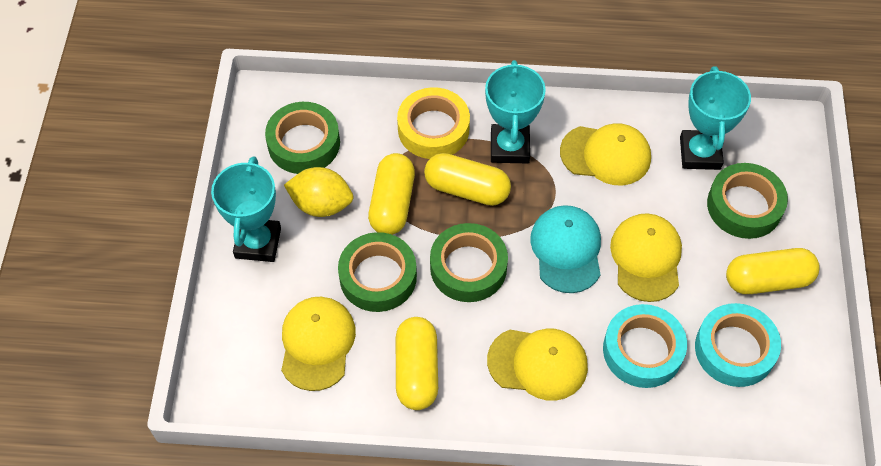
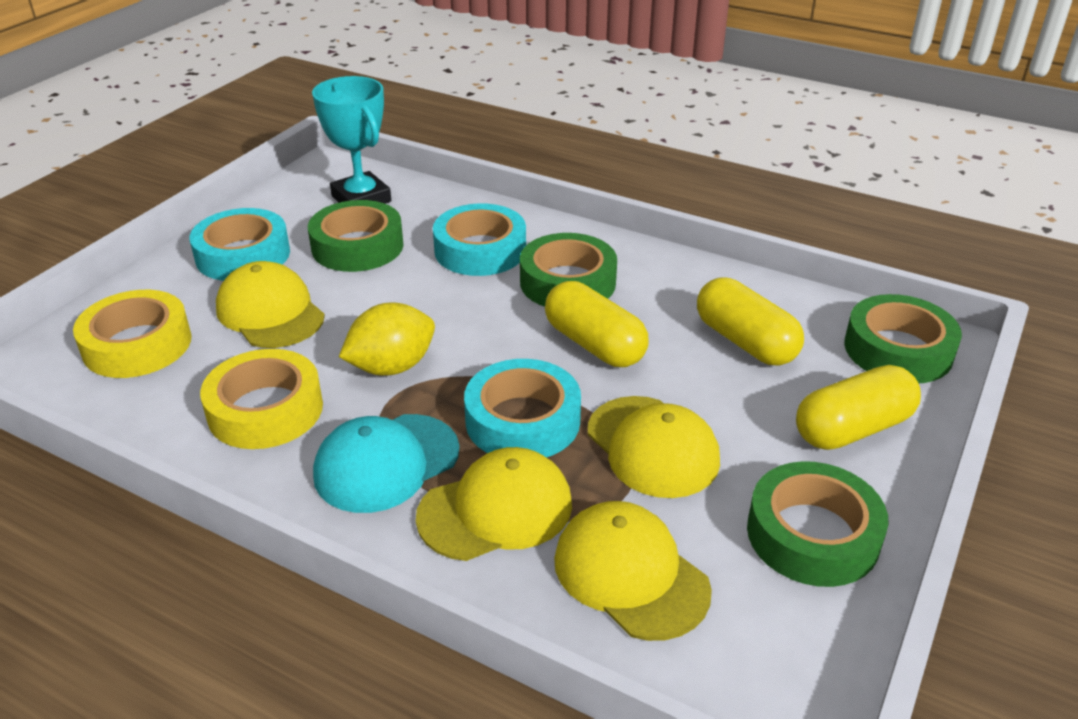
turquoise tape: [603,304,687,388] [695,303,781,387] = 2 -> [189,208,290,281] [433,203,526,276] [464,359,581,457] = 3
turquoise trophy: [211,156,281,262] [485,60,546,163] [680,66,751,170] = 3 -> [312,76,391,204] = 1
yellow capsule: [368,153,415,235] [396,317,438,410] [424,153,511,206] [726,248,820,294] = 4 -> [545,281,649,367] [697,278,804,366] [796,365,921,450] = 3
yellow tape: [397,87,470,159] = 1 -> [73,290,192,378] [200,349,323,449] = 2

